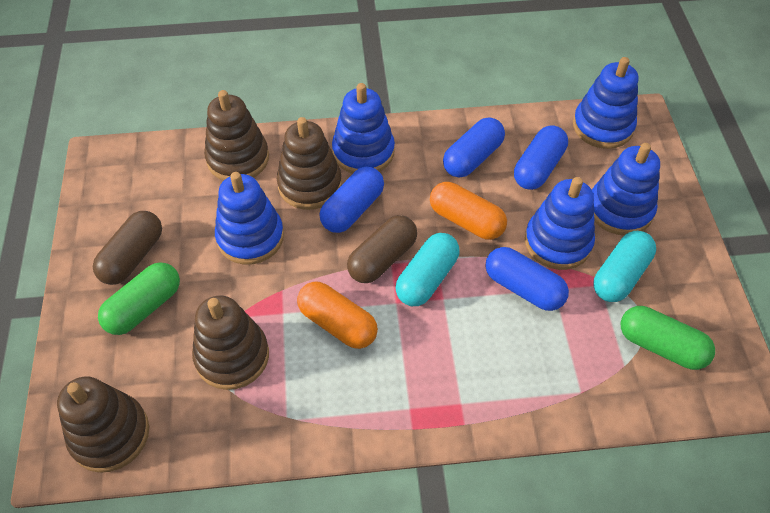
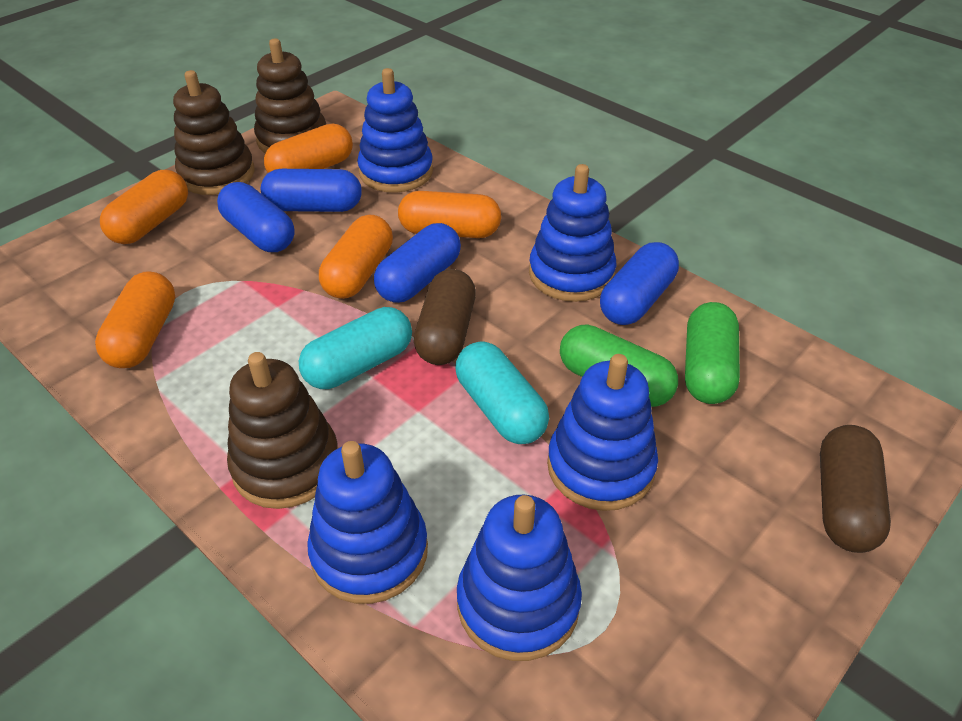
brown stacking toy: [57,377,149,473] [192,296,269,390] [204,90,269,181] [277,117,342,210] = 4 -> [173,70,255,195] [227,352,338,509] [254,38,326,153] = 3
orange capsule: [297,281,378,349] [430,182,507,240] = 2 -> [95,271,175,368] [100,170,188,244] [264,124,353,173] [319,215,393,299] [398,191,501,238] = 5

